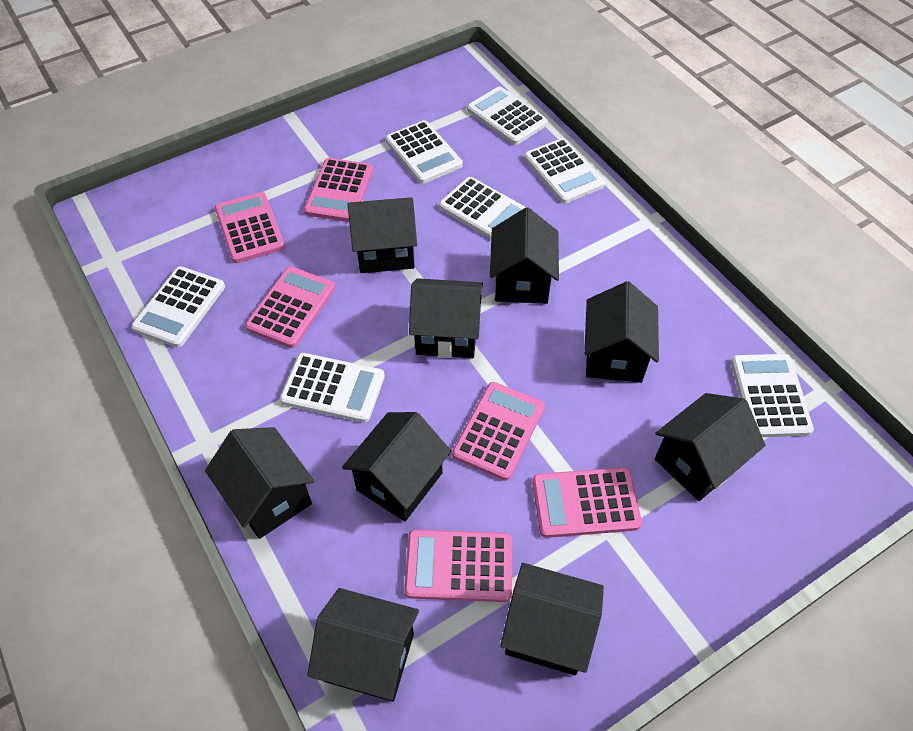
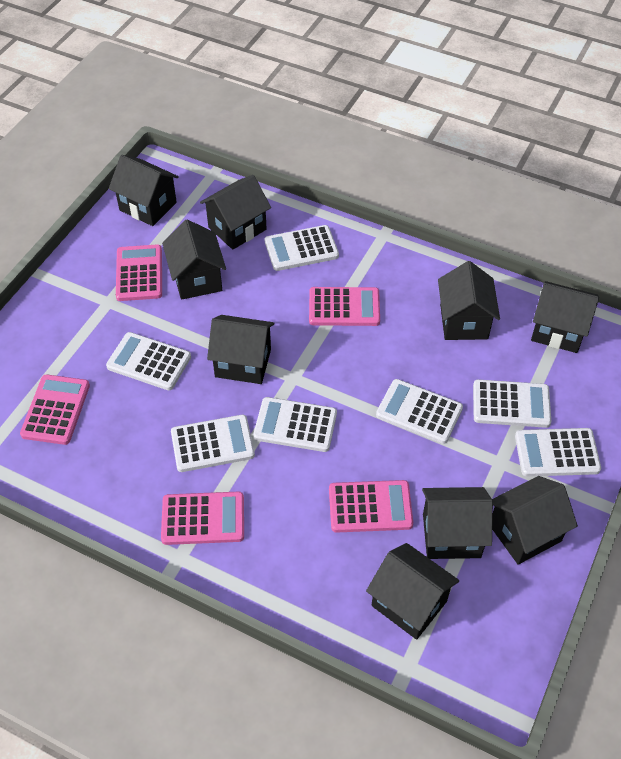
pink calculator: [215,192,285,263] [245,266,336,348] [304,158,373,222] [404,529,512,602] [452,382,545,481] [532,467,642,538] = 6 -> [20,374,90,445] [116,244,162,301] [161,492,244,545] [309,287,380,326] [329,480,413,533] = 5

